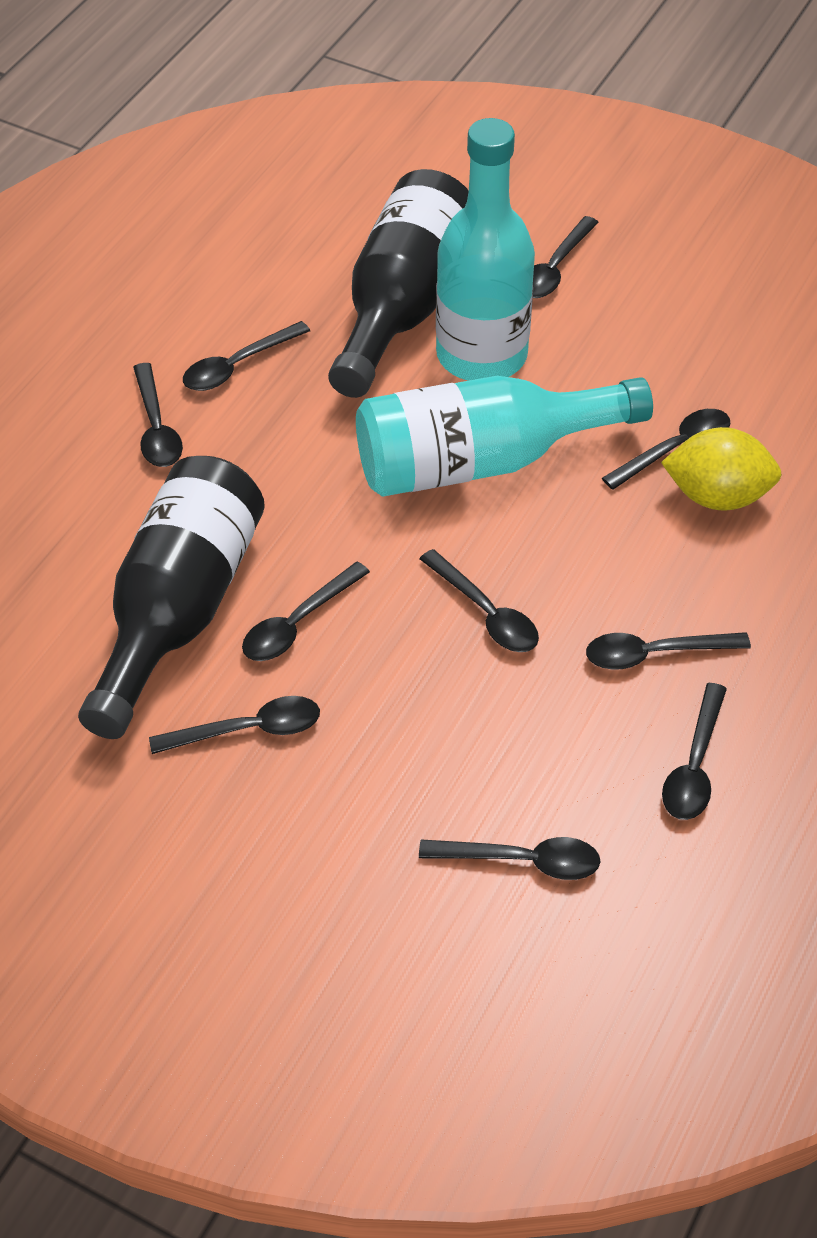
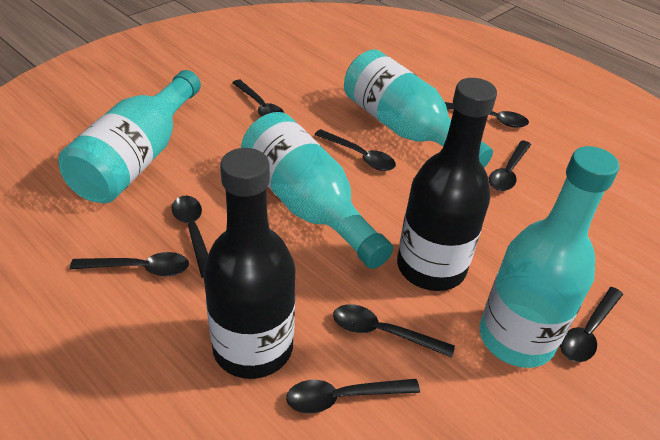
black spoon: [133,363,183,467] [149,696,320,754] [183,321,310,391] [242,562,370,661] [419,837,600,880] [420,549,539,652] [533,216,599,298] [586,632,751,670] [602,409,731,490] [662,683,727,820] = 10 -> [70,252,189,276] [172,196,208,278] [232,80,284,117] [286,379,420,413] [315,129,396,171] [333,304,455,358] [445,102,529,128] [489,140,531,191] [560,287,623,362] = 9
turquoise bottle: [356,376,653,497] [436,118,535,381] = 2 -> [58,70,201,203] [241,112,393,269] [344,49,493,167] [479,146,619,368] = 4
yellow lemon: [661,427,782,511] = 1 -> none = 0

